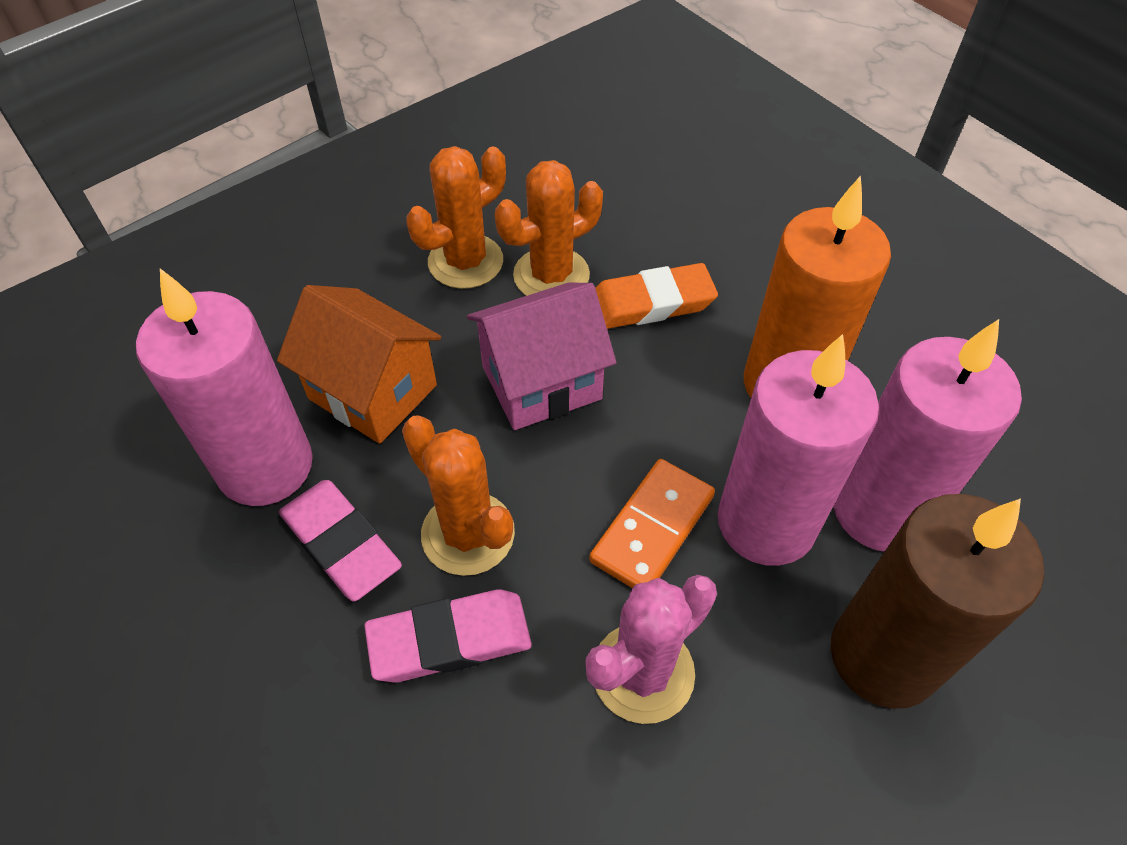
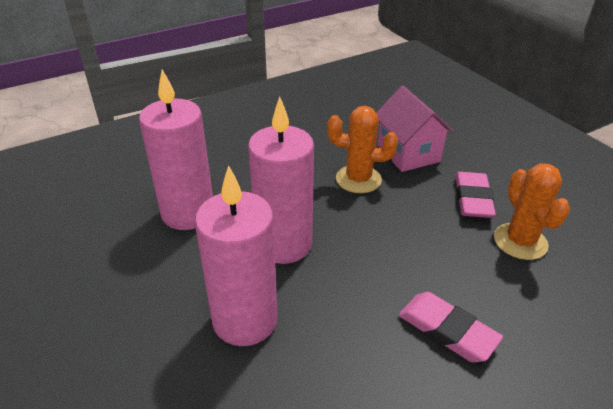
brown candle: [831,494,1044,709] = 1 -> none = 0
orange cactus: [402,415,515,576] [406,146,506,289] [495,160,603,296] = 3 -> [327,106,398,193] [494,163,570,260] = 2
orange candle: [744,176,891,398] = 1 -> none = 0
orange domino: [589,459,715,588] = 1 -> none = 0
orange eraser: [595,263,718,329] = 1 -> none = 0
orange house: [277,285,441,444] = 1 -> none = 0
pink cactus: [586,575,717,724] = 1 -> none = 0

